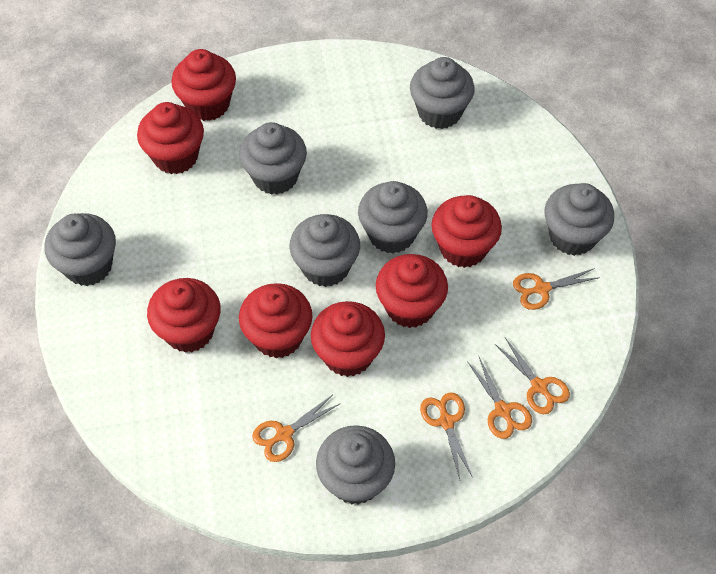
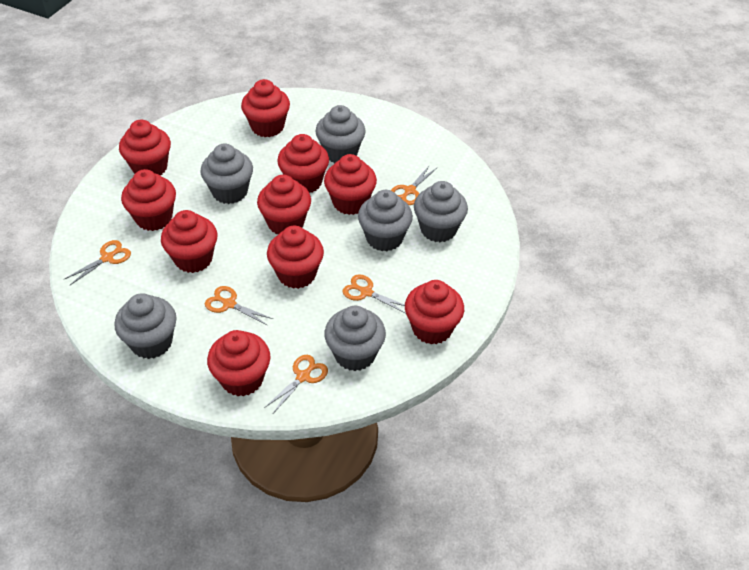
grey cupcake: [44,213,116,286] [239,122,307,195] [289,214,360,287] [316,425,395,505] [358,181,428,254] [410,57,475,129] [544,183,614,256] = 7 -> [114,293,177,359] [200,143,253,204] [315,105,366,163] [324,306,386,371] [358,190,413,251] [414,181,468,242] = 6
red cupcake: [137,102,204,174] [147,278,221,353] [171,49,236,121] [239,283,313,358] [311,301,385,377] [376,254,448,328] [432,195,502,268] = 7 -> [119,119,171,175] [121,169,176,231] [161,210,218,273] [207,330,271,396] [241,79,290,137] [257,175,311,234] [267,225,324,289] [277,134,329,193] [324,154,377,215] [405,280,464,344] = 10

